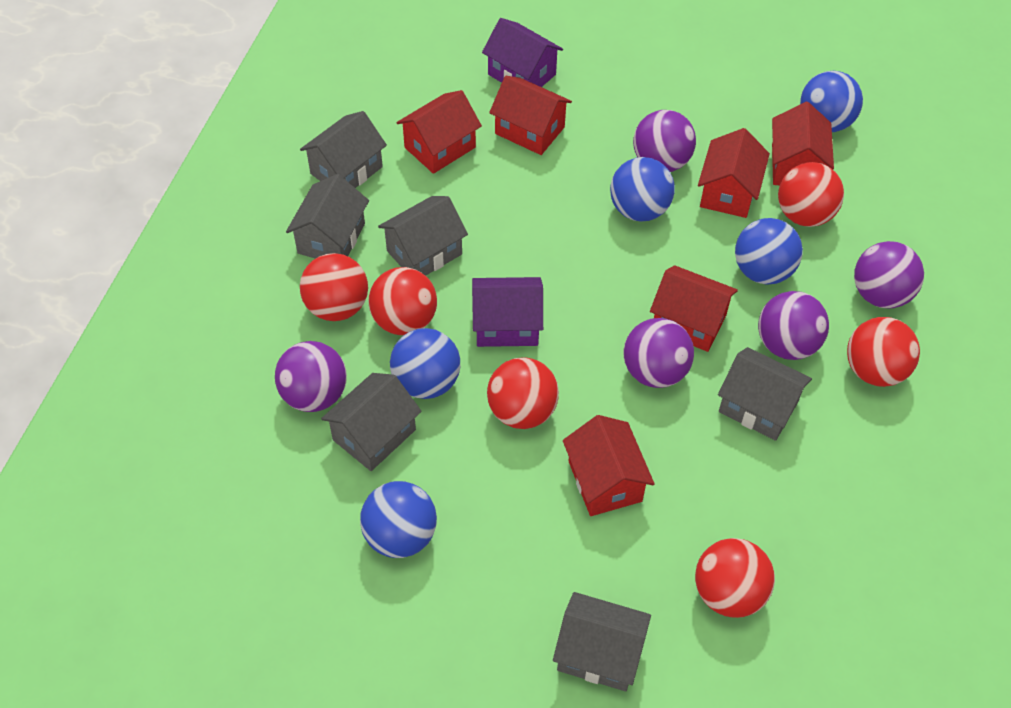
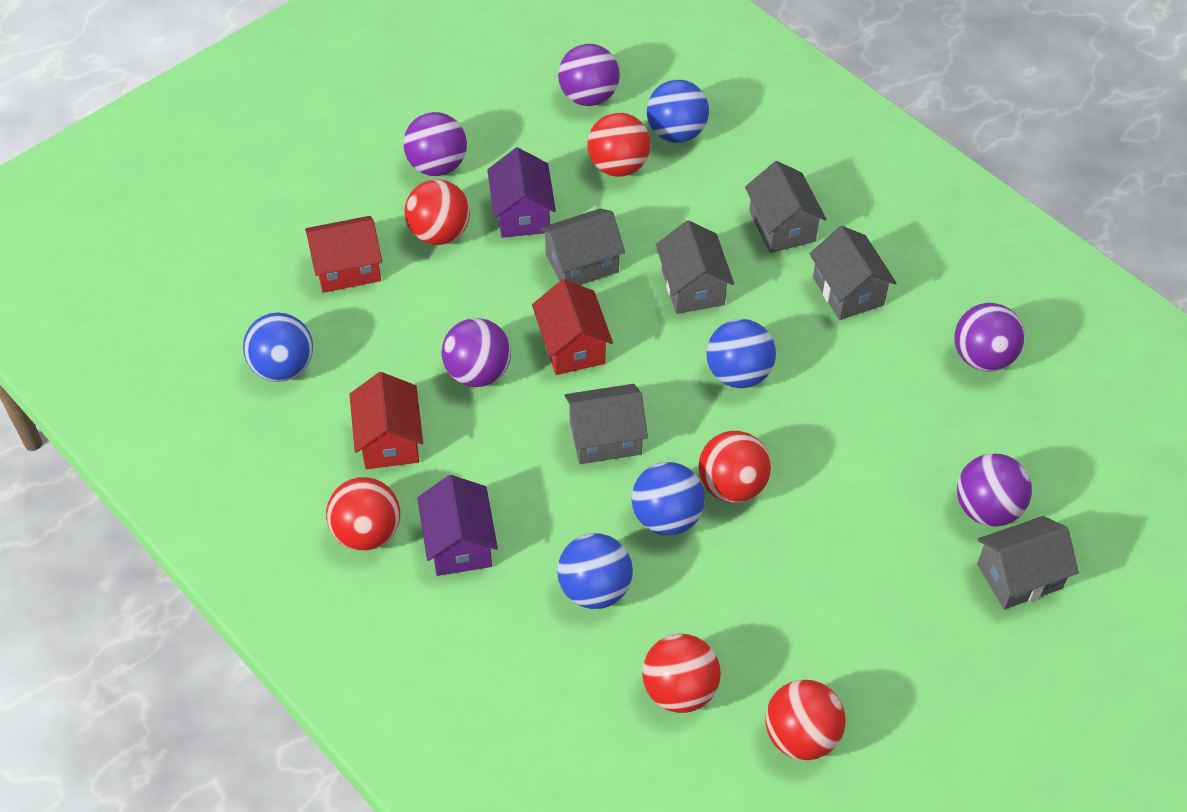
red house: [396,90,482,174] [489,76,572,155] [563,415,655,516] [650,265,738,352] [698,128,770,218] [772,102,834,185] = 6 -> [305,216,382,293] [349,372,423,469] [532,279,613,375] = 3

